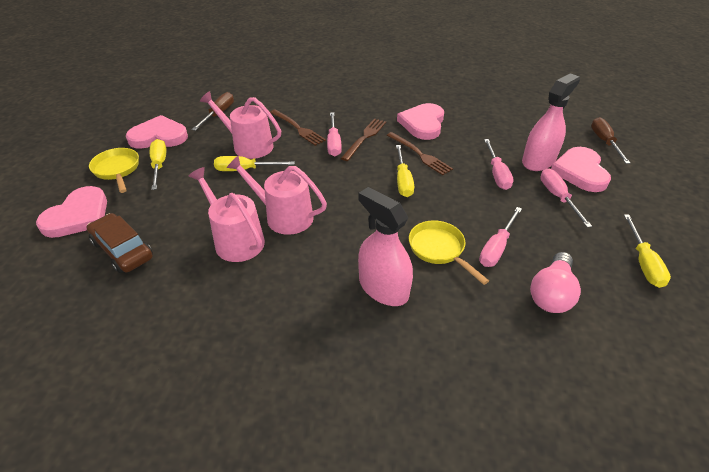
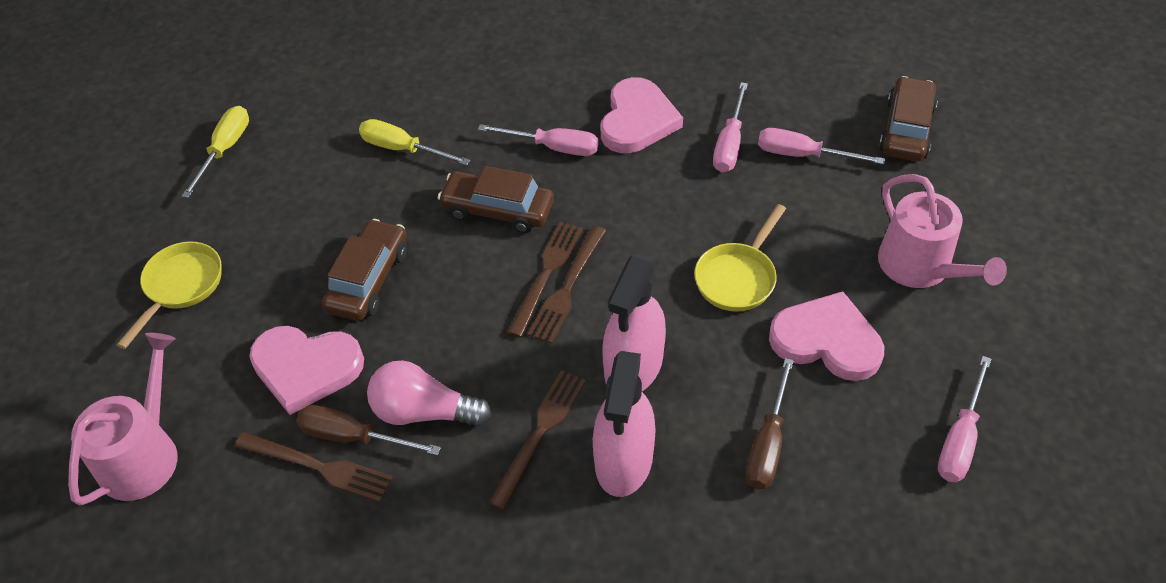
brown car: [87,213,153,273] = 1 -> [322,219,407,321] [438,166,554,233] [879,76,938,161] = 3
brown fork: [270,109,326,146] [341,118,386,161] [387,132,453,175] = 3 -> [235,432,393,502] [489,370,586,510] [507,222,583,338] [528,226,606,344] = 4
pink heart: [36,186,107,238] [126,115,188,149] [397,103,444,140] [551,147,611,192] = 4 -> [249,326,364,415] [601,77,683,153] [769,291,884,381] = 3
pink watering can: [189,167,265,262] [200,91,281,159] [226,156,327,235] = 3 -> [68,333,178,506] [878,174,1007,288] = 2
yellow screwdriver: [150,139,167,190] [214,156,295,171] [396,145,414,197] [624,214,671,288] = 4 -> [182,106,249,198] [359,119,471,166] = 2

